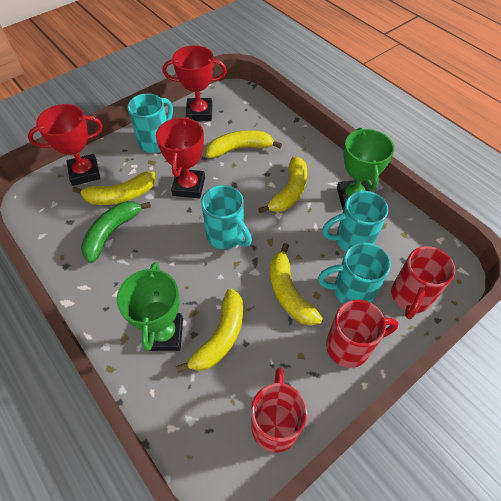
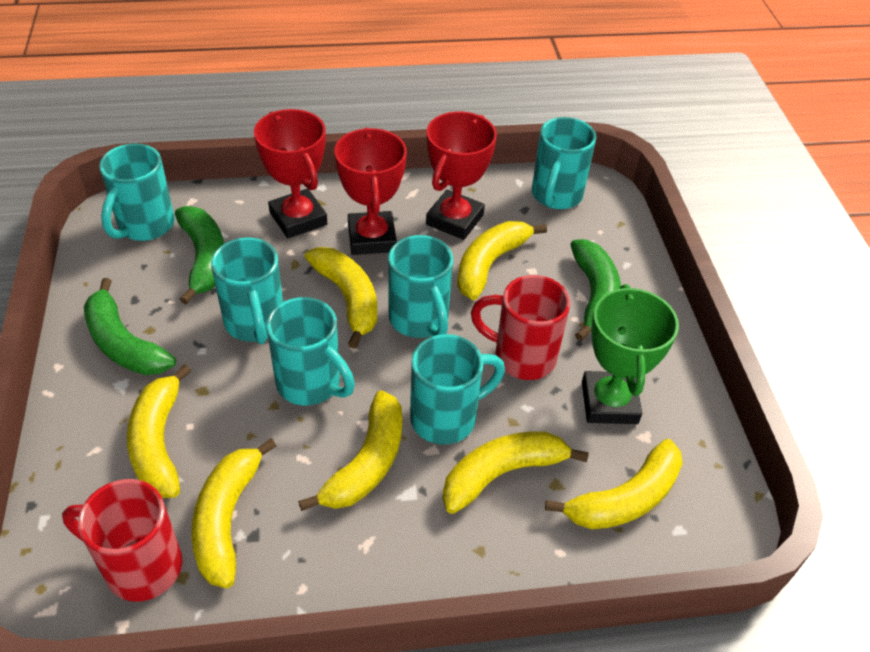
green banana: [81,201,151,263] = 1 -> [84,278,176,375] [175,206,224,305] [570,239,621,341] = 3
green trophy: [117,262,183,351] [337,128,394,210] = 2 -> [582,284,679,424] = 1
red mug: [251,367,307,453] [326,300,399,368] [391,246,455,319] = 3 -> [62,479,183,602] [471,275,570,380] = 2
turquoise mug: [127,93,173,153] [201,185,252,249] [318,242,391,304] [322,191,388,252] = 4 -> [99,143,175,241] [211,237,283,344] [266,297,355,406] [388,235,453,338] [410,334,505,445] [532,117,596,209] = 6
yellow banana: [73,171,155,205] [176,289,243,373] [206,130,282,158] [258,156,307,213] [270,243,323,326] = 5 -> [127,364,191,498] [192,438,276,588] [298,390,402,511] [305,247,377,349] [442,431,589,514] [457,221,547,300] [545,439,683,529] = 7

